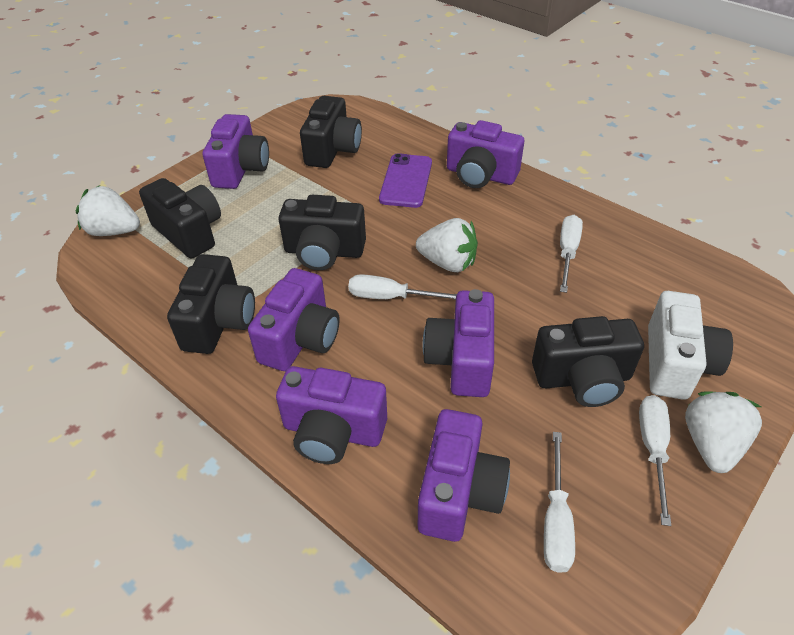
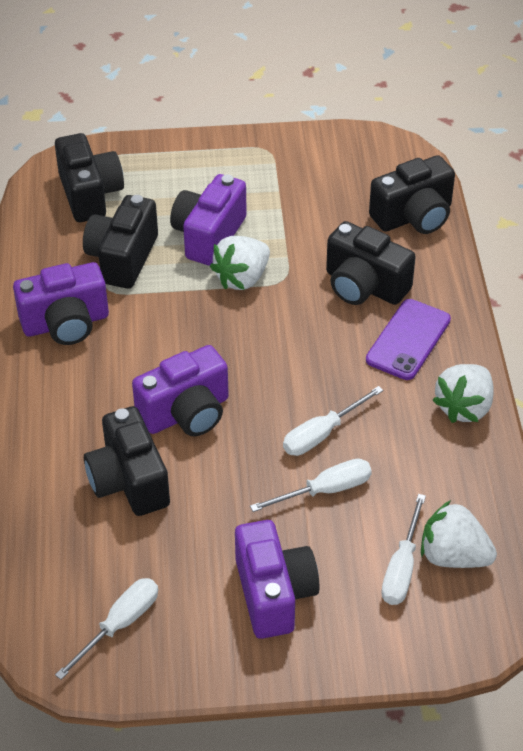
purple camera: [203,114,269,189] [248,268,340,371] [276,366,387,464] [418,409,510,542] [422,289,494,397] [447,120,524,188] = 6 -> [13,262,109,345] [132,345,229,436] [170,174,247,266] [235,520,319,639] = 4
white camera: [648,291,733,400] = 1 -> none = 0

